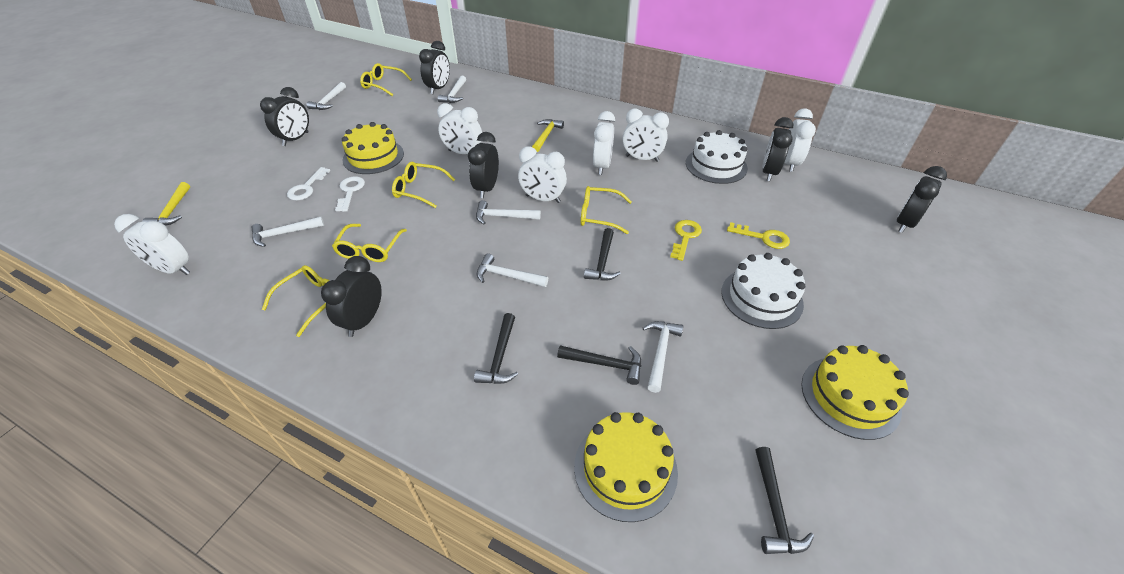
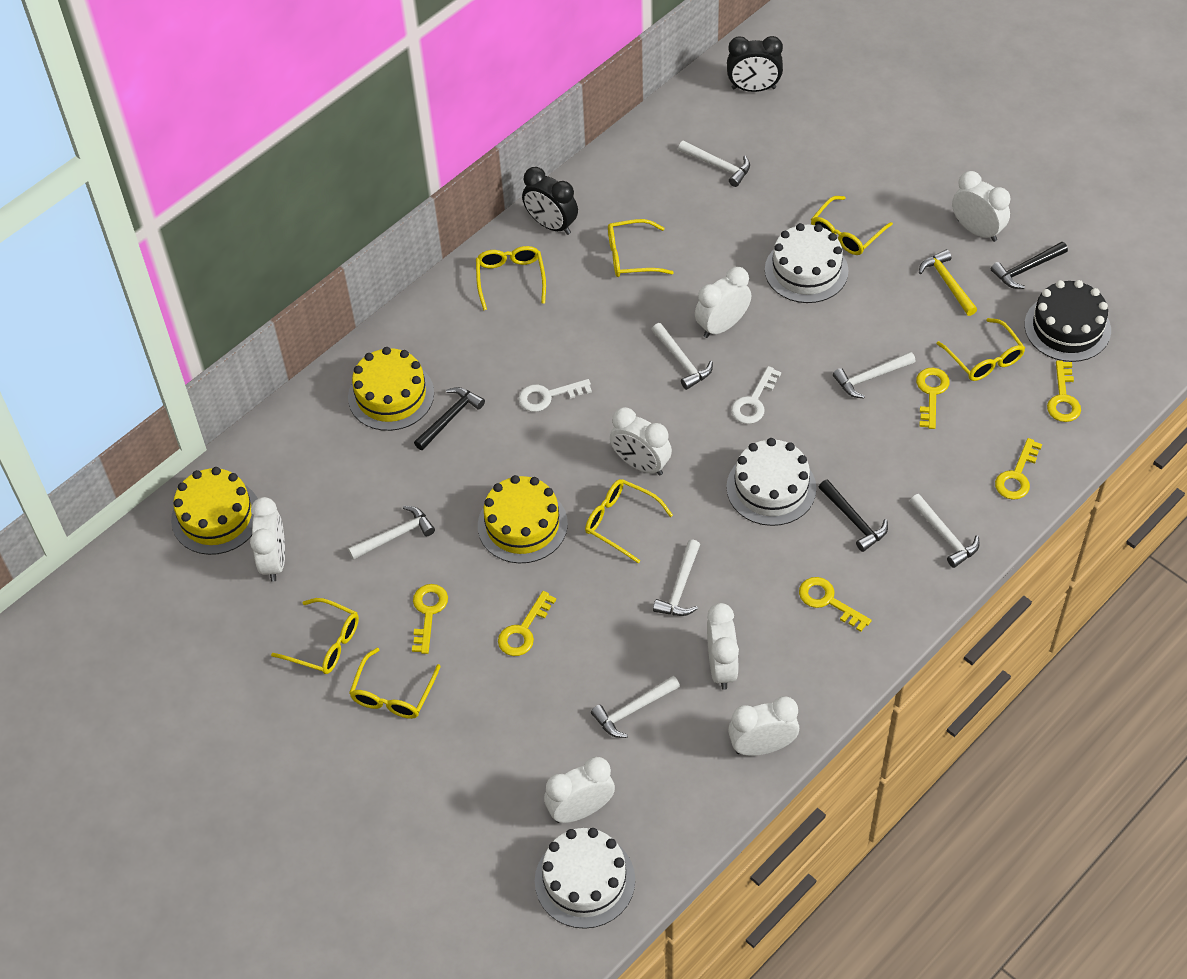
black cake: none = 0 -> [1024,280,1111,362] = 1
black clock: [260,87,309,146] [321,256,382,337] [419,41,450,94] [468,132,499,198] [762,117,794,181] [897,166,947,233] = 6 -> [522,167,578,235] [727,36,783,92] = 2
black hammer: [474,313,518,384] [557,345,641,385] [584,228,621,281] [756,447,814,554] = 4 -> [414,387,485,450] [819,479,888,552] [991,242,1068,289] = 3
white cake: [686,130,748,184] [721,253,805,329] = 2 -> [535,828,635,929] [726,438,816,526] [765,223,849,303] = 3
white clock: [114,214,190,275] [437,103,482,154] [518,147,567,203] [593,111,615,175] [623,109,669,162] [784,108,816,172] = 6 -> [250,497,285,582] [544,757,615,823] [610,407,672,476] [695,267,751,338] [707,603,739,690] [728,696,799,756] [952,171,1010,242] = 7
white hammer: [252,217,324,247] [307,82,346,110] [438,76,466,103] [476,200,541,224] [477,254,548,287] [643,321,683,393] = 6 -> [348,506,435,560] [591,676,680,738] [652,323,713,390] [653,539,700,616] [678,140,750,187] [833,352,916,399] [910,494,979,568] = 7
yellow glasses: [262,265,330,337] [332,224,407,262] [360,63,412,96] [392,162,455,208] [581,186,632,234] = 5 -> [271,598,359,674] [349,648,441,719] [476,246,546,310] [585,479,673,563] [608,219,674,277] [811,196,893,255] [937,318,1025,381] = 7
yellow hammer: [143,182,190,226] [532,119,564,152] = 2 -> [919,249,977,316] = 1
yellow key: [670,220,702,261] [727,222,790,249] = 2 -> [412,584,448,654] [498,591,556,656] [799,577,871,632] [916,368,950,429] [995,438,1042,500] [1047,361,1081,422] = 6

